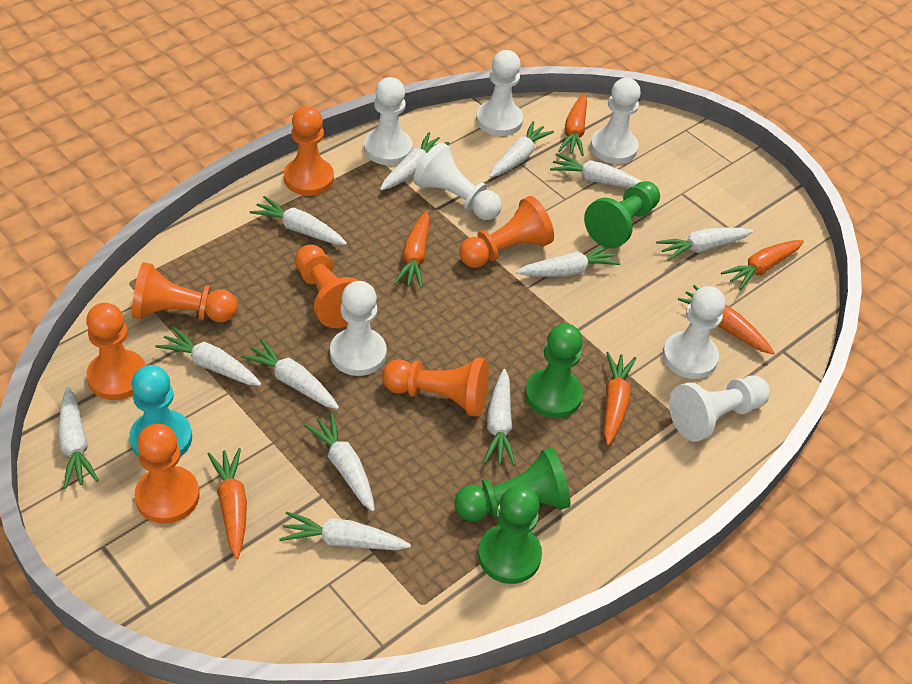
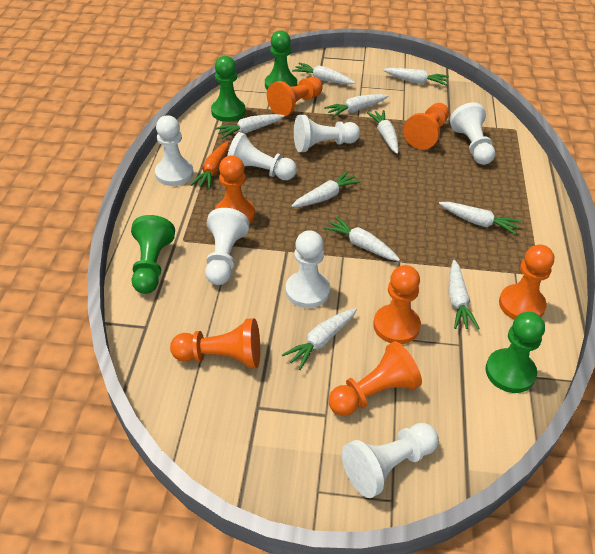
orange carrot: [208,448,247,559] [394,211,430,288] [558,94,587,156] [604,352,636,445] [678,285,775,355] [721,240,804,290] = 6 -> [190,141,229,189] = 1
turquoise pawn: [129,365,192,457] = 1 -> none = 0
white carrot: [58,386,99,489] [155,327,262,386] [241,338,339,409] [250,196,347,245] [279,511,411,550] [304,413,375,512] [380,132,450,190] [483,369,516,466] [489,121,554,178] [516,245,621,277] [550,153,642,188] [656,227,754,261] = 12 -> [215,114,284,139] [282,308,357,370] [292,62,355,85] [292,171,361,207] [323,216,400,261] [324,94,388,117] [367,110,399,154] [383,68,449,85] [439,202,521,235] [448,260,480,329] = 10

